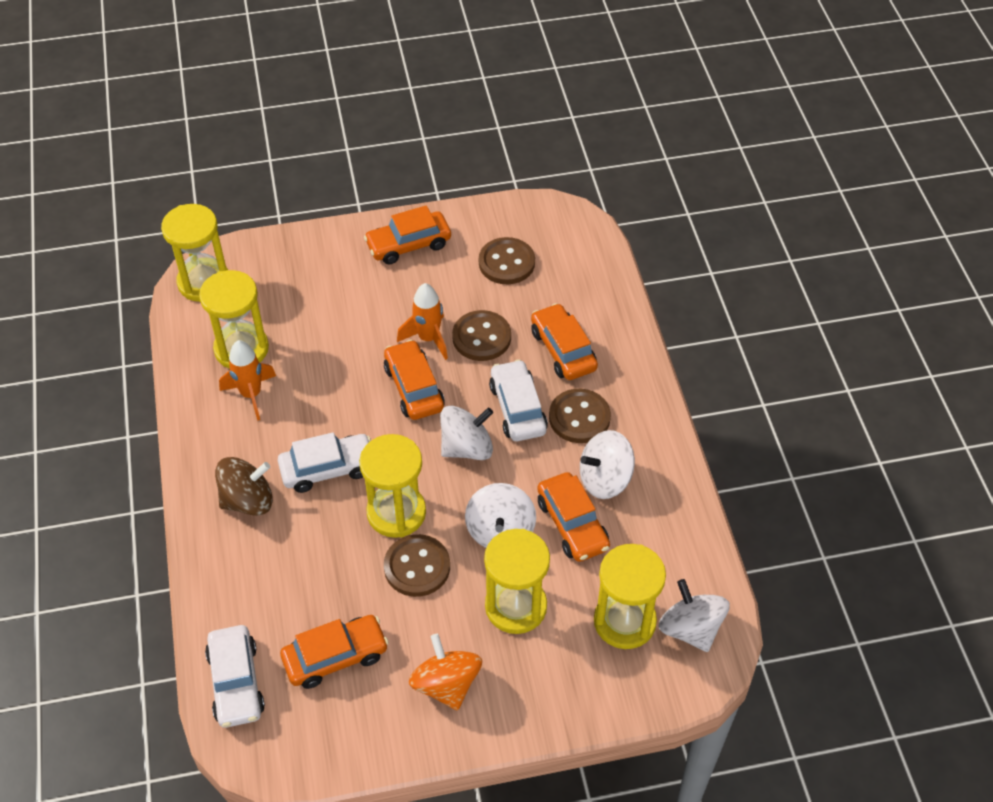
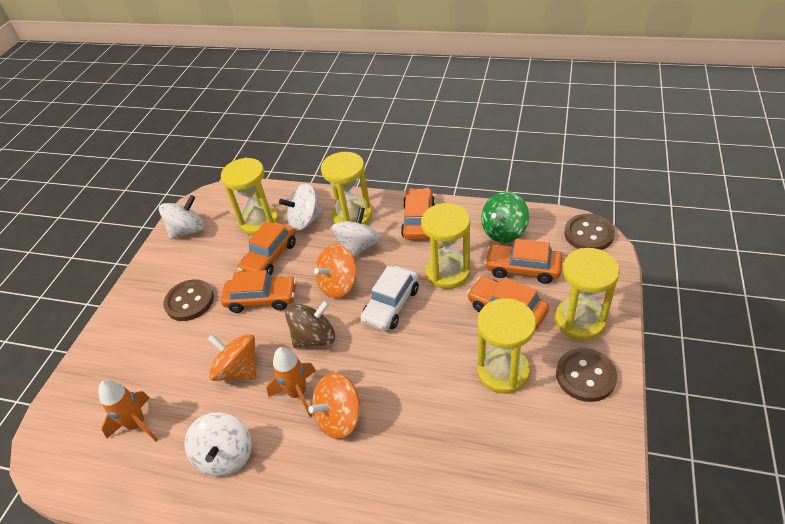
brown button: [384,534,450,597] [452,310,511,361] [479,237,535,284] [549,389,611,443] = 4 -> [163,279,214,321] [556,348,617,402] [564,214,615,250] = 3
green spinning top: none = 0 -> [481,191,529,243] = 1
orange spinning top: [409,634,482,711] = 1 -> [208,334,256,381] [308,373,361,439] [314,244,357,298] = 3
white car: [205,625,265,728] [278,432,371,493] [489,359,548,441] = 3 -> [360,266,419,331] = 1

